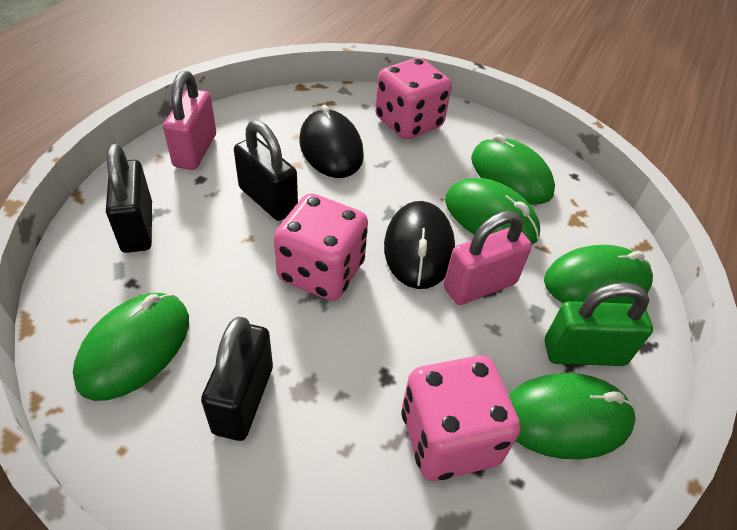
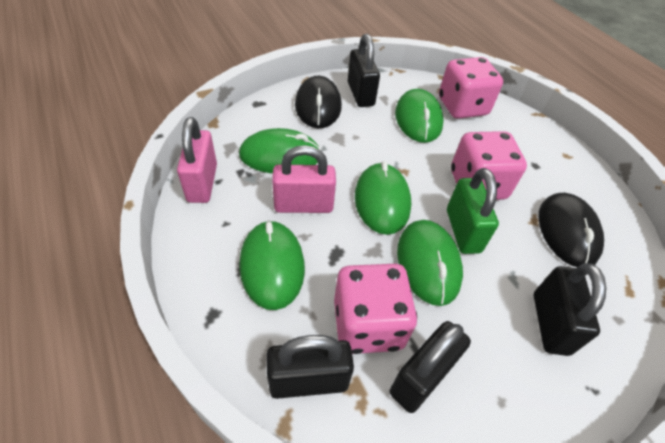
black padlock: [106,144,152,253] [201,317,273,441] [234,120,298,221] = 3 -> [267,335,354,399] [348,34,380,107] [390,321,471,413] [534,263,606,356] = 4

